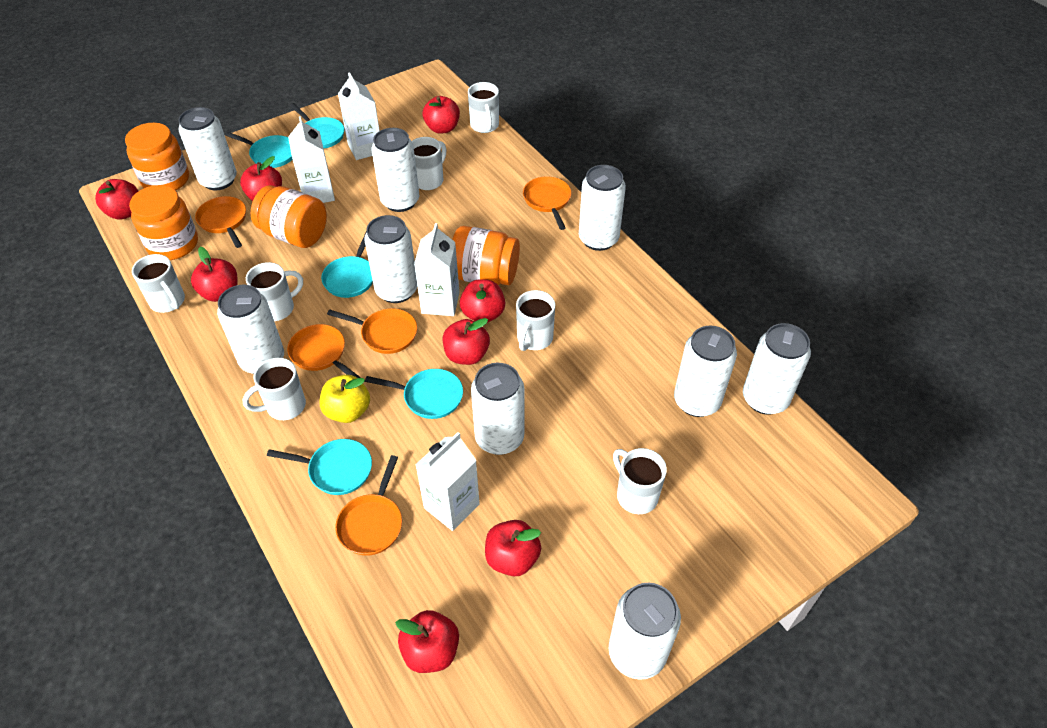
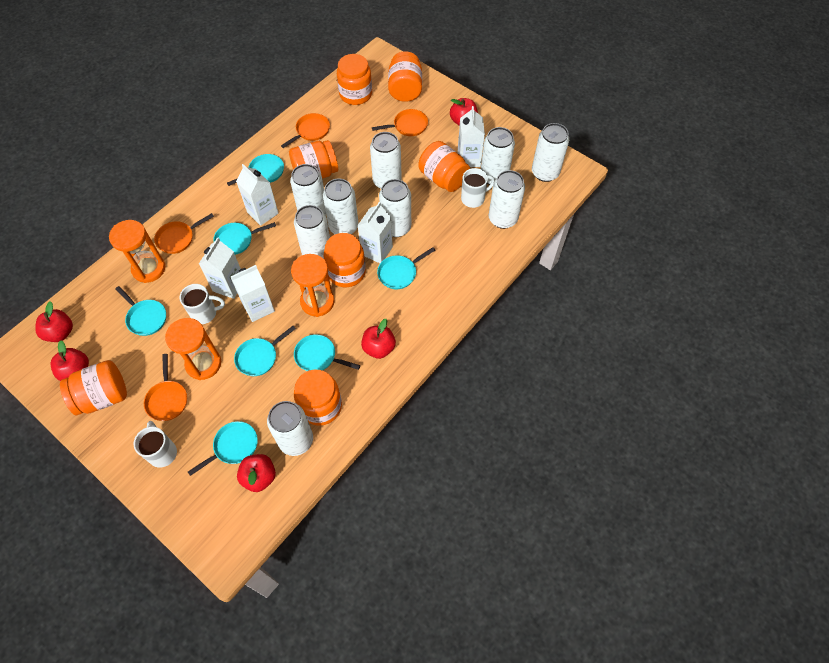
orange hourglass: none = 0 -> [109,220,165,283] [165,318,221,380] [291,254,334,317] = 3
orange jar: [125,123,189,191] [129,185,198,260] [251,185,327,248] [452,226,520,285] = 4 -> [60,360,127,415] [289,140,338,179] [294,370,342,426] [324,233,366,287] [337,54,372,105] [388,51,422,102] [419,141,470,192] = 7
orange pan: [195,196,246,248] [287,324,361,378] [327,308,417,354] [335,455,402,556] [523,176,571,230] = 5 -> [144,354,187,421] [154,213,214,254] [281,113,330,148] [372,109,428,136] = 4
red apple: [95,179,138,219] [191,247,238,302] [240,156,282,201] [395,610,459,673] [422,96,460,134] [443,318,490,365] [460,279,505,323] [485,520,541,576] = 8 -> [35,301,73,342] [50,340,89,381] [237,454,276,492] [361,319,396,359] [450,98,478,126] = 5
turquoise pan: [225,132,292,168] [267,439,372,495] [290,103,344,149] [321,231,373,298] [365,369,463,419] = 5 -> [115,286,166,336] [188,421,258,476] [213,222,276,255] [227,154,284,186] [234,326,296,376] [294,334,360,371] [377,247,435,289] = 7
white carton: [288,116,335,203] [338,72,380,160] [414,223,460,316] [415,432,480,531] = 4 -> [199,237,241,299] [231,265,275,322] [236,164,279,226] [357,202,393,263] [458,106,485,167] = 5
white mug: [132,254,185,313] [242,358,306,420] [246,262,303,321] [412,137,447,190] [468,82,499,133] [516,290,555,351] [613,448,667,514] = 7 -> [134,421,177,467] [179,284,225,324] [461,168,495,208] = 3
yellow apple: [320,375,370,423] = 1 -> none = 0

